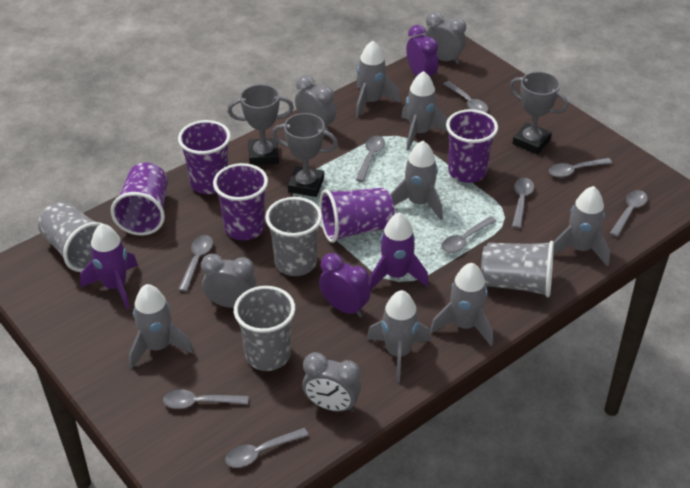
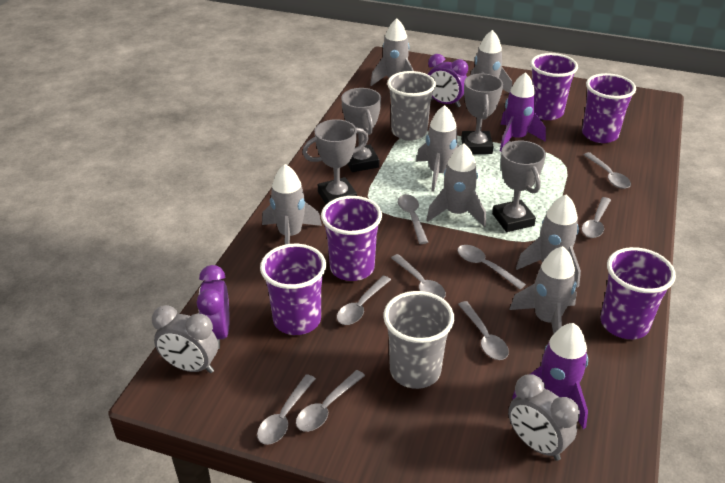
grey clock: [201,254,256,308] [295,75,336,132] [302,352,361,412] [424,12,466,64] = 4 -> [152,305,218,373] [508,374,580,461] = 2
grey cup: [38,201,102,272] [234,286,295,371] [265,197,322,276] [481,241,554,297] = 4 -> [383,291,454,389] [387,71,436,141] = 2
grey trophy: [228,84,294,165] [272,113,338,197] [510,72,568,154] = 3 -> [303,119,369,204] [341,88,381,172] [461,73,503,154] [492,141,546,232] = 4

